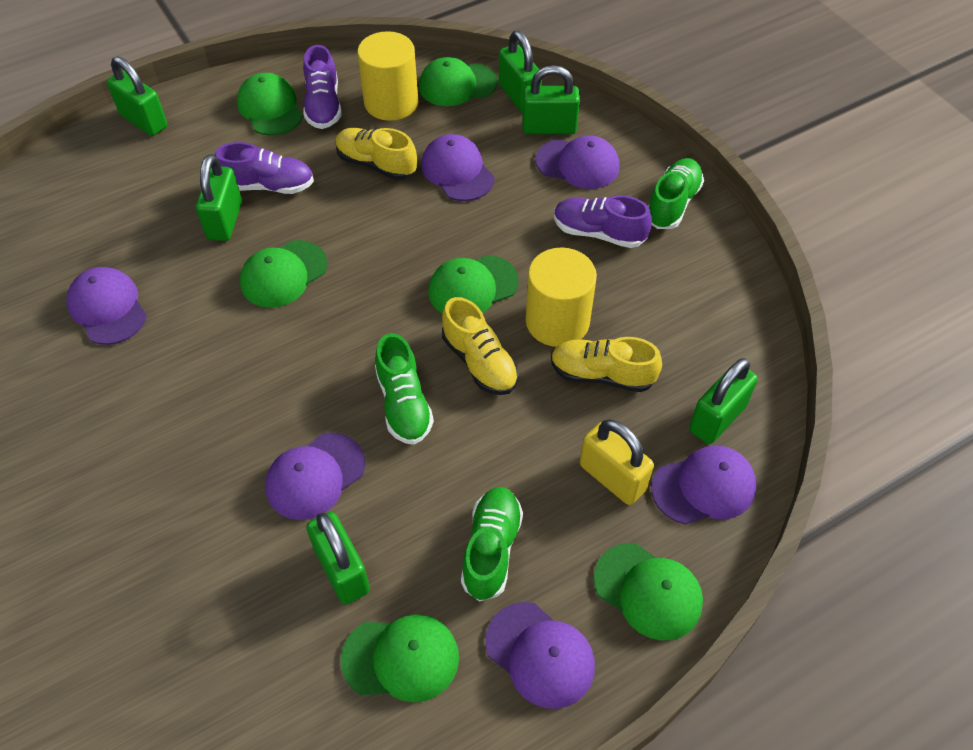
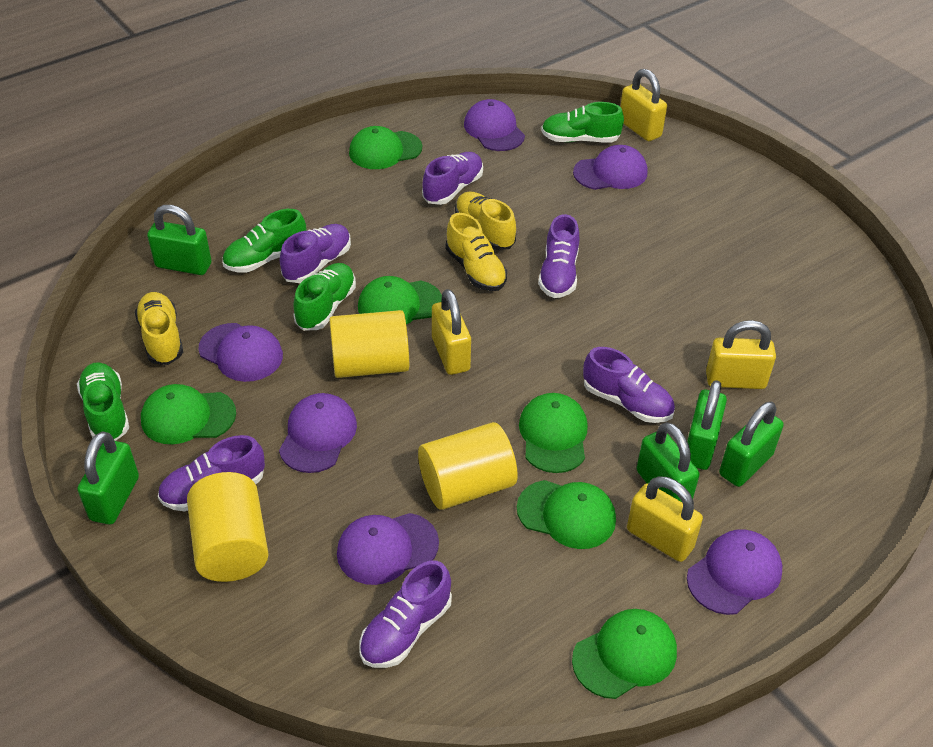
green padlock: [107,56,167,136] [196,154,242,241] [306,512,370,605] [499,31,542,113] [522,65,580,134] [689,358,758,444] = 6 -> [77,431,139,525] [147,205,212,275] [637,422,700,502] [687,380,727,470] [719,402,784,487] = 5
green shoe: [375,333,434,445] [461,487,523,602] [648,158,704,229] = 3 -> [77,362,129,441] [222,209,306,273] [293,263,356,331] [541,102,624,143] = 4
purple shoe: [215,142,314,194] [303,45,342,129] [554,195,652,248] = 3 -> [158,435,265,511] [280,224,351,283] [359,561,452,668] [422,152,483,205] [538,214,580,298] [583,347,675,423] = 6
yellow cylinder: [357,31,418,121] [526,247,597,347] = 2 -> [187,472,269,582] [329,310,409,378] [418,422,518,510] = 3
yellow padlock: [580,419,654,505] = 1 -> [432,289,471,375] [620,69,667,141] [627,476,703,562] [706,320,776,389] = 4

